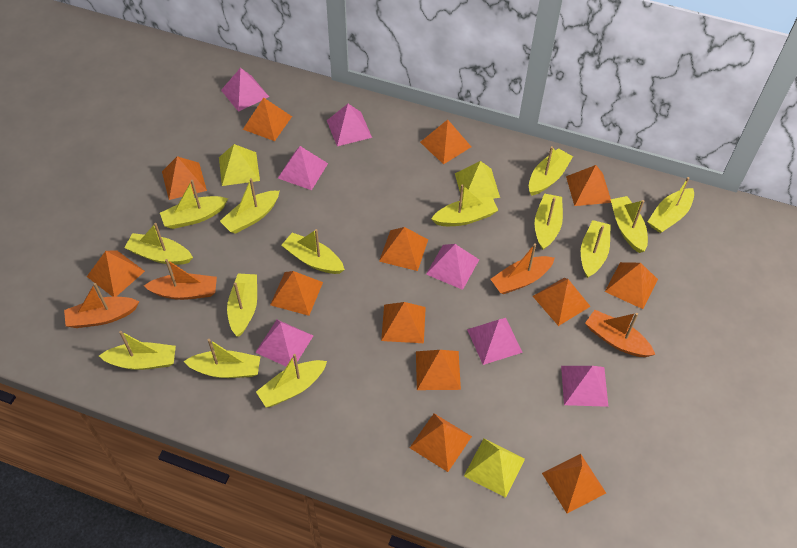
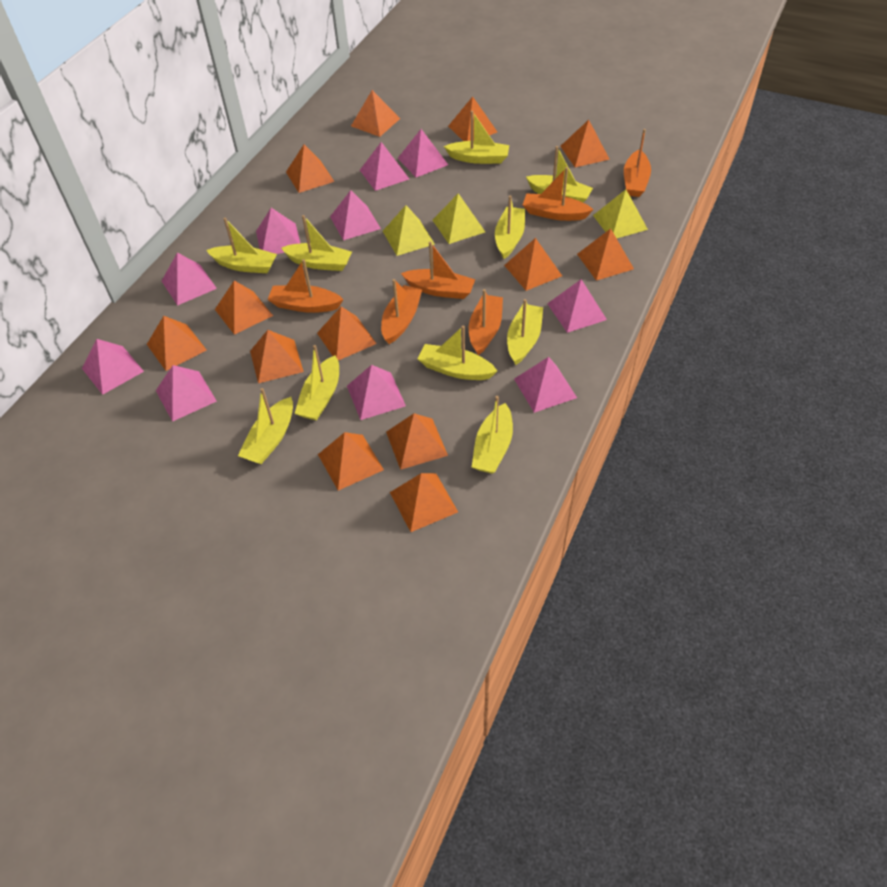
orange boat: [64,283,139,328] [144,259,217,300] [491,243,555,294] [585,310,656,357] = 4 -> [267,259,344,313] [381,279,422,344] [401,241,475,299] [469,289,503,355] [523,167,593,221] [624,129,651,197] = 6
pink pyramid: [221,68,269,112] [255,320,313,367] [278,146,328,190] [327,104,372,146] [426,244,479,290] [467,318,523,365] [561,366,608,407] = 7 -> [82,339,144,395] [156,365,217,422] [162,253,217,306] [256,208,300,254] [330,190,381,240] [347,365,406,420] [360,142,409,191] [398,129,448,177] [514,357,577,413] [547,279,607,333] = 10
yellow boat: [99,331,176,370] [124,223,193,265] [160,180,228,229] [183,339,260,378] [220,178,280,234] [227,274,257,336] [256,354,327,407] [281,229,345,274] [431,184,498,226] [529,146,573,195] [535,193,563,250] [581,220,611,278] [610,196,648,253] [647,177,694,233] = 14 -> [206,218,277,273] [238,388,293,464] [281,215,352,271] [294,345,339,421] [417,326,497,380] [444,111,509,164] [472,396,513,474] [495,195,525,259] [507,299,543,365] [526,146,593,202] = 10

